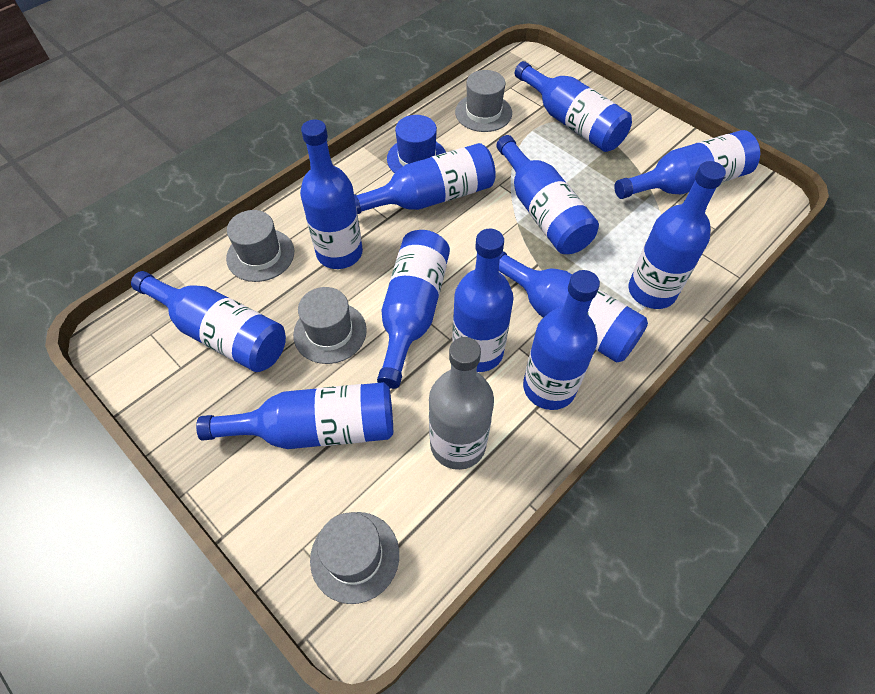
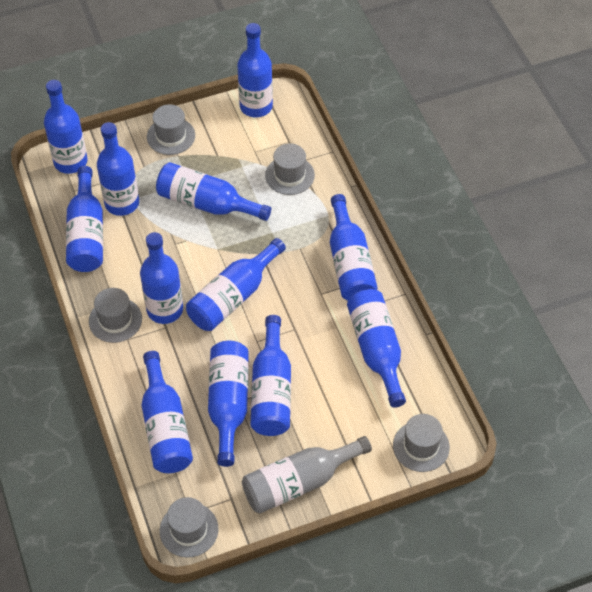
blue hat: [387,115,446,173] = 1 -> none = 0
grey hat: [226,210,294,282] [293,287,367,364] [310,512,399,604] [455,70,512,132] = 4 -> [89,288,142,343] [147,104,195,155] [160,497,218,558] [265,143,315,195] [393,414,450,472] = 5

